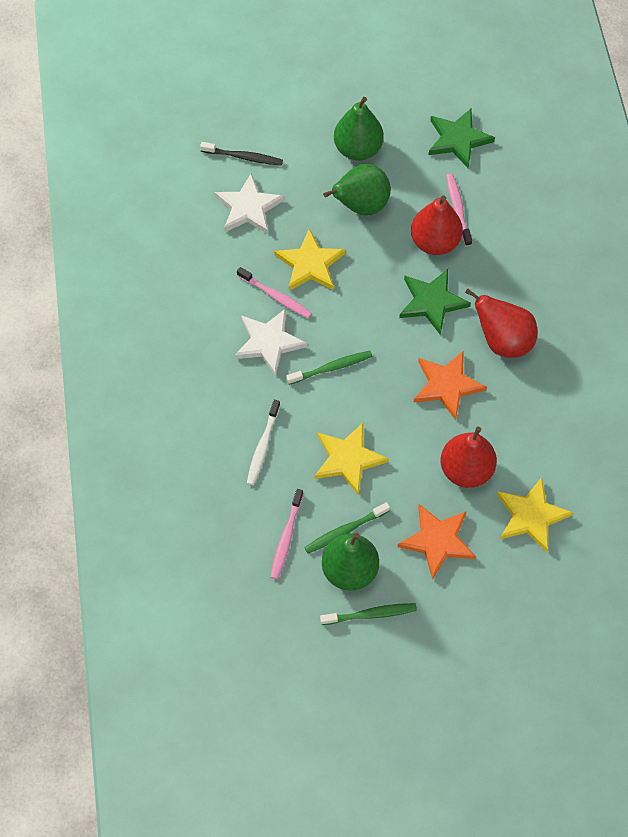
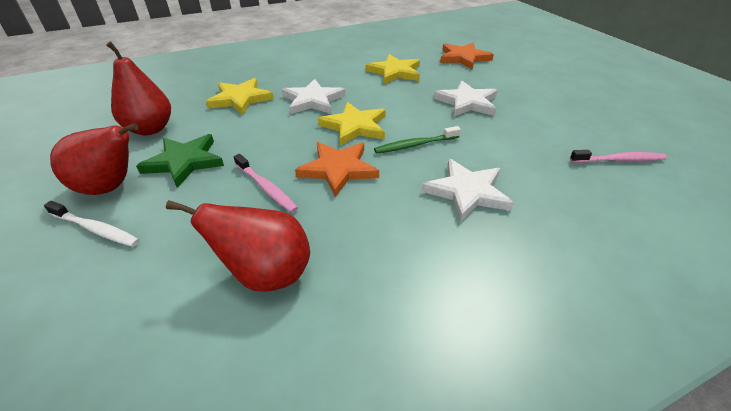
black toothbrush: [200,142,283,166] = 1 -> none = 0
green pear: [322,533,379,591] [323,164,391,215] [334,97,384,161] = 3 -> none = 0
green star: [399,269,471,335] [429,109,495,168] = 2 -> [136,134,224,188] = 1
green toothbrush: [286,351,372,385] [304,502,390,554] [320,603,417,625] = 3 -> [374,126,461,154] = 1
pink toothbrush: [237,267,312,318] [271,489,303,579] [446,174,472,246] = 3 -> [234,154,298,213] [570,150,667,163] = 2
white star: [215,173,284,234] [235,308,307,376] = 2 -> [282,79,345,114] [422,159,514,222] [434,81,497,117] = 3

